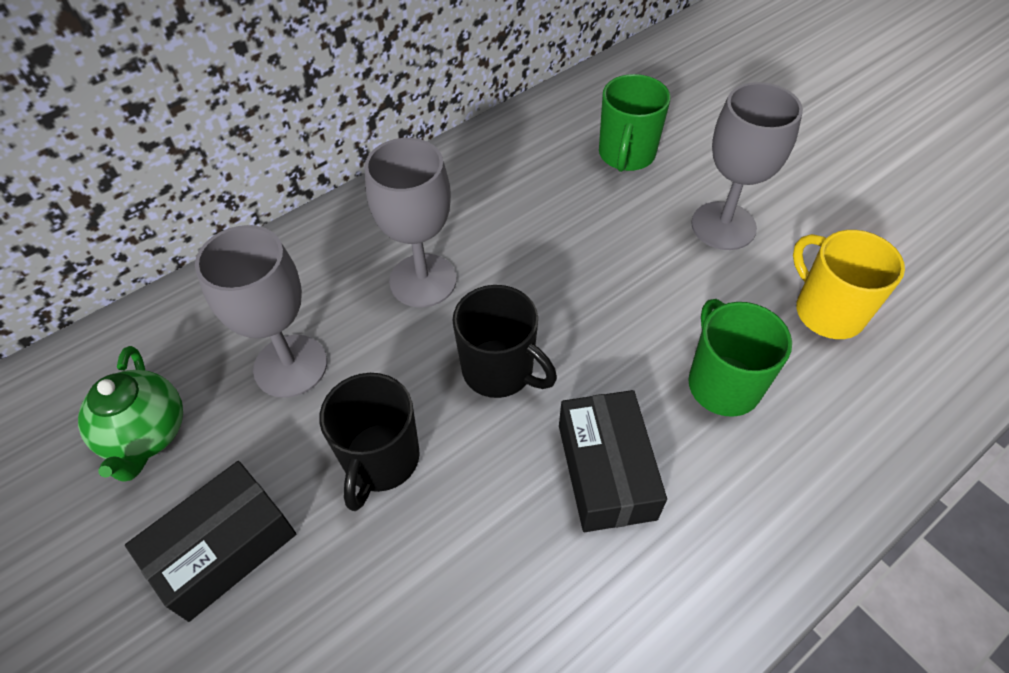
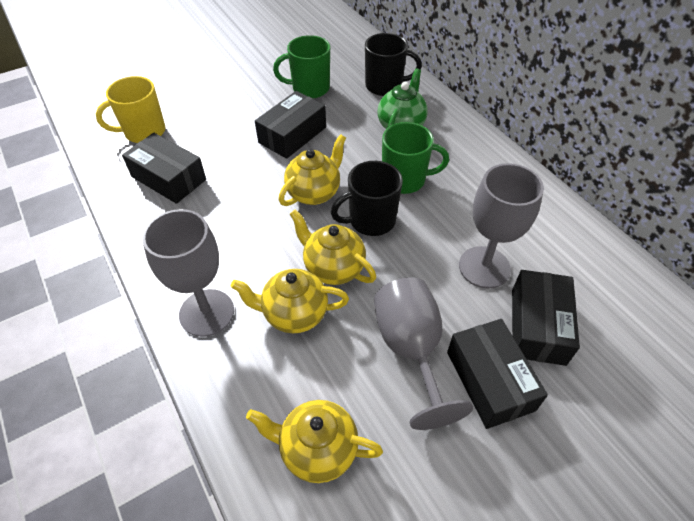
black box: [125,461,296,622] [559,390,667,532] = 2 -> [122,133,206,204] [255,91,326,159] [447,319,548,429] [512,270,580,366] = 4
yellow teapot: none = 0 -> [231,269,349,333] [246,400,383,483] [278,134,346,206] [290,209,376,285] = 4

